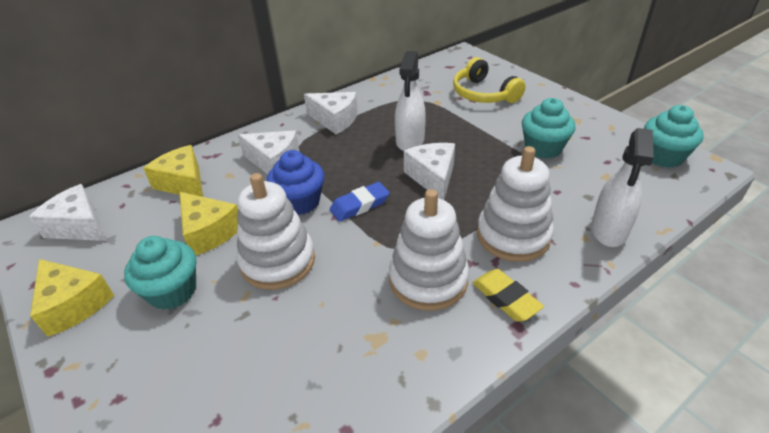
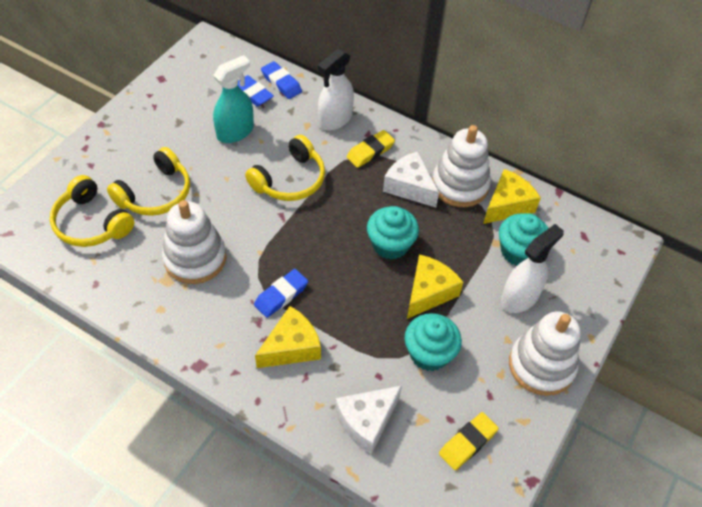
blue cupcake: [267,150,324,215] = 1 -> none = 0
blue eraser: [330,182,390,222] = 1 -> [238,75,274,106] [254,269,308,318] [261,61,302,99] = 3
turquoise spray bottle: none = 0 -> [213,55,254,143] = 1
white cheese: [29,184,106,241] [238,131,299,174] [304,92,358,134] [404,143,455,200] = 4 -> [335,386,402,454] [383,151,439,208] = 2
yellow eraser: [472,269,544,321] = 1 -> [347,130,395,168] [439,412,499,470] = 2
yellow headphones: [453,57,526,103] = 1 -> [50,175,134,247] [107,147,190,216] [245,135,325,201] = 3

